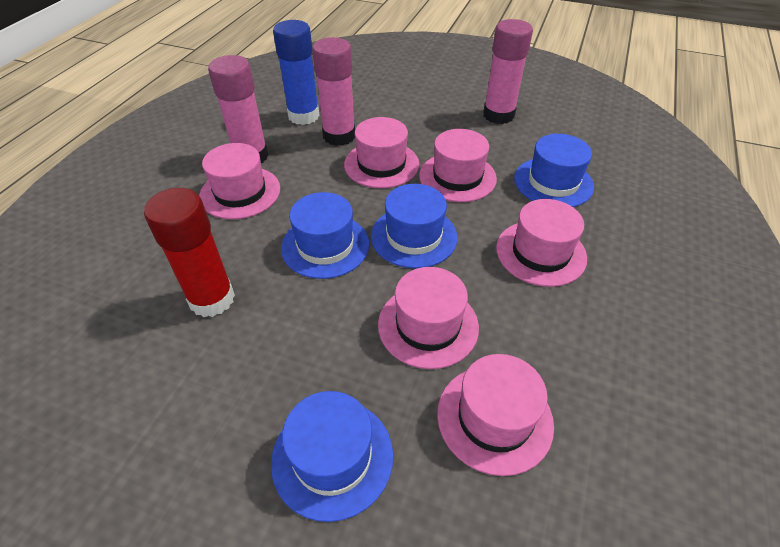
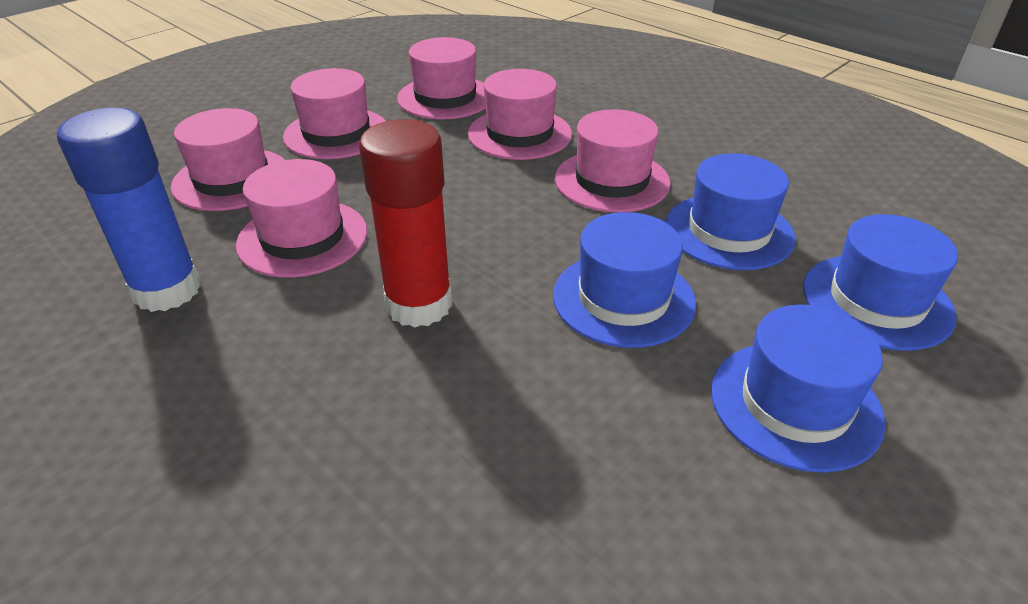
pink glue stick: [208,55,268,163] [312,37,355,146] [483,19,533,124] = 3 -> none = 0

